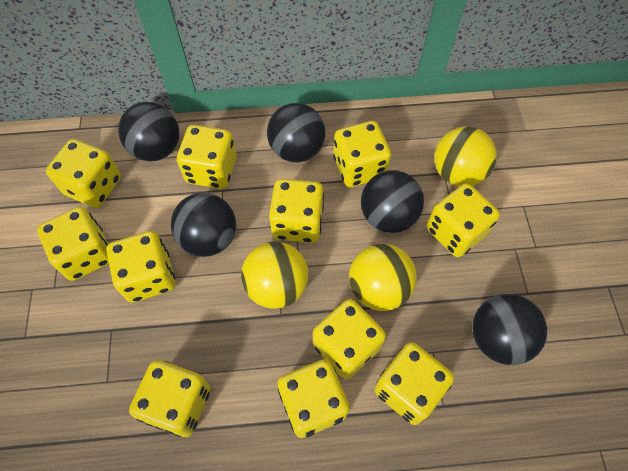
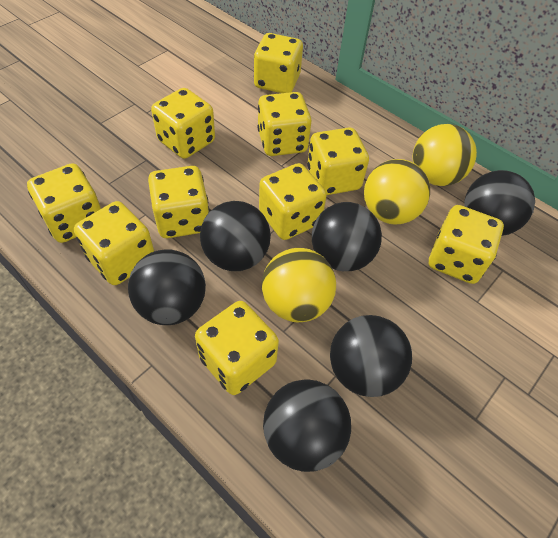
black ball: [118,102,180,161] [171,193,236,257] [267,103,325,162] [361,170,424,233] [472,294,547,365] = 5 -> [128,249,206,325] [200,201,271,271] [263,379,351,472] [312,202,382,271] [330,315,412,397] [464,170,535,236] = 6
yellow dice: [37,207,109,281] [46,139,121,208] [106,231,175,303] [129,360,211,437] [177,125,237,189] [269,179,324,243] [277,359,350,438] [313,299,386,379] [333,121,391,187] [374,342,454,425] [427,183,500,257] = 11 -> [27,163,101,243] [74,201,154,285] [148,166,209,238] [151,88,215,159] [195,301,279,395] [254,33,303,93] [258,92,311,156] [259,163,327,240] [307,128,369,195] [429,205,504,284] = 10

